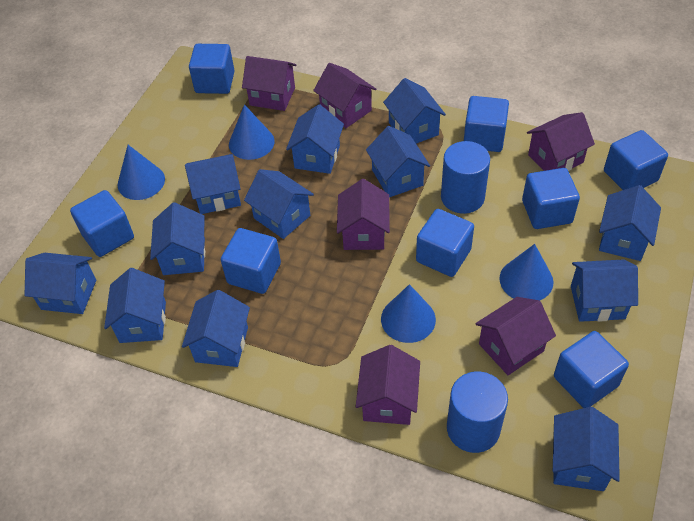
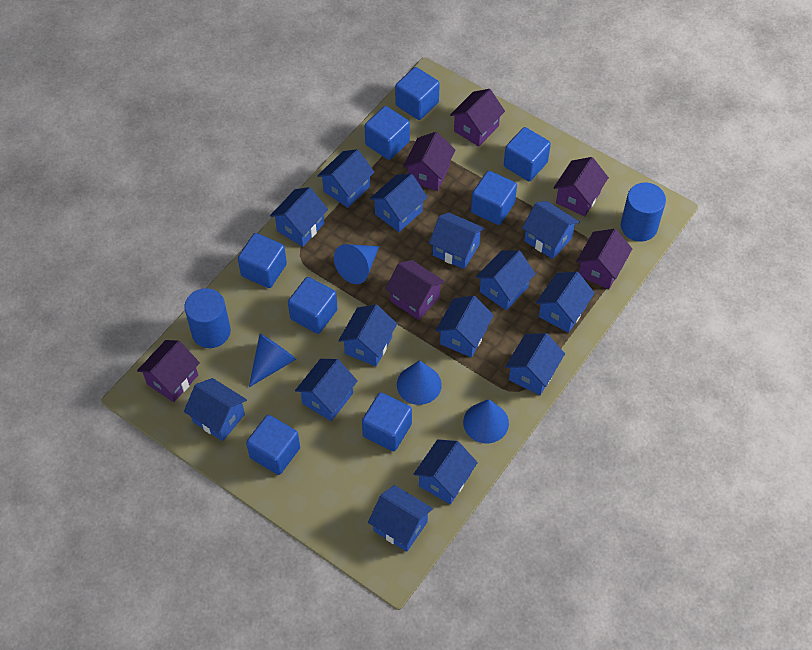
blue house: [24,253,96,314] [104,268,166,343] [150,202,205,275] [182,290,250,367] [185,154,241,214] [244,169,314,239] [286,104,344,174] [366,126,430,197] [383,78,446,144] [553,407,620,491] [571,259,638,322] [599,185,661,261] = 12 -> [184,378,247,441] [270,187,328,247] [295,359,358,421] [317,149,374,208] [338,305,397,366] [368,485,433,552] [370,174,428,232] [414,439,478,504] [429,212,485,269] [435,296,494,358] [476,250,536,310] [505,333,565,395] [522,201,579,259] [536,272,595,333] = 14

